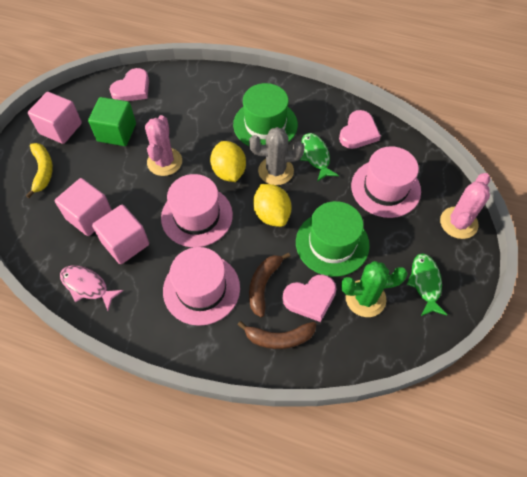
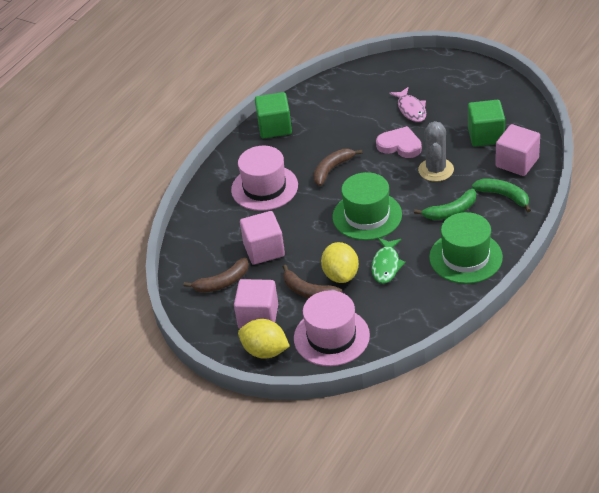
brown banana: [238,321,316,349] [249,253,290,317] = 2 -> [183,257,249,293] [283,265,342,298] [313,149,363,186] = 3
green banana: none = 0 -> [414,189,476,220] [472,179,531,212] = 2
green cactus: [341,261,408,317] = 1 -> none = 0
green cube: [88,97,136,146] = 1 -> [255,92,292,139] [468,100,505,146] = 2
green fish: [300,133,339,182] [407,253,447,316] = 2 -> [371,238,406,284] = 1
pink cactus: [145,115,182,176] [440,173,490,239] = 2 -> none = 0
pink hat: [161,174,233,247] [163,247,240,326] [351,146,421,218] = 3 -> [231,146,298,211] [294,290,370,366] = 2
pink heart: [109,68,149,101] [283,274,337,322] [339,110,381,149] = 3 -> [376,126,422,158] = 1
yellow banana: [26,143,53,198] = 1 -> none = 0

